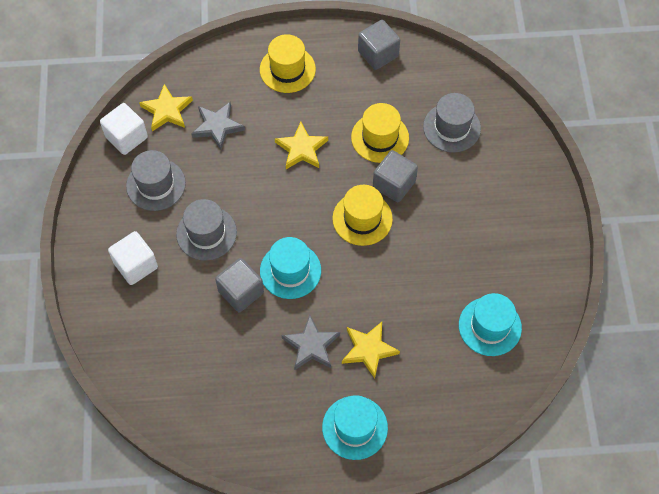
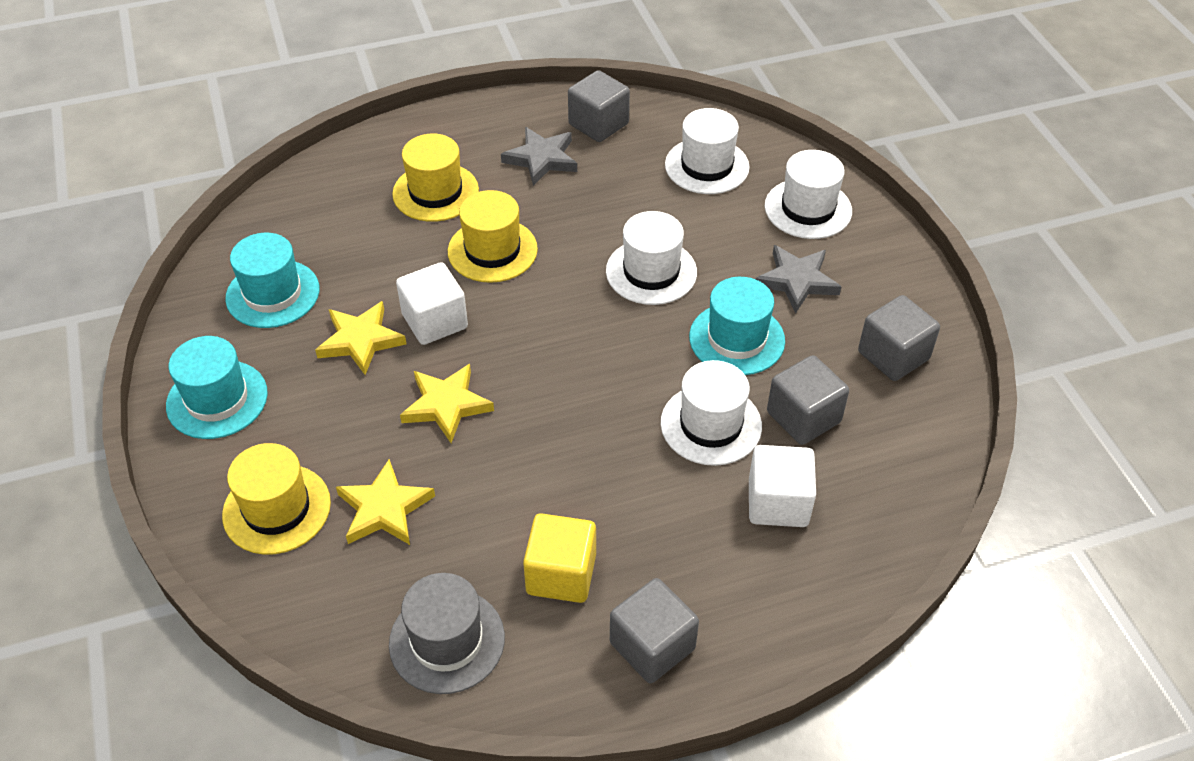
grey cube: [215,258,264,312] [358,20,400,70] [373,150,418,202] = 3 -> [568,70,630,142] [610,578,699,683] [767,355,849,445] [858,295,940,381] = 4
grey hat: [126,150,186,211] [176,199,237,261] [423,93,481,153] = 3 -> [389,573,505,694] = 1
white hat: none = 0 -> [606,211,697,305] [661,360,762,466] [665,108,750,194] [765,150,852,239] = 4
yellow cube: none = 0 -> [523,513,596,603] = 1

